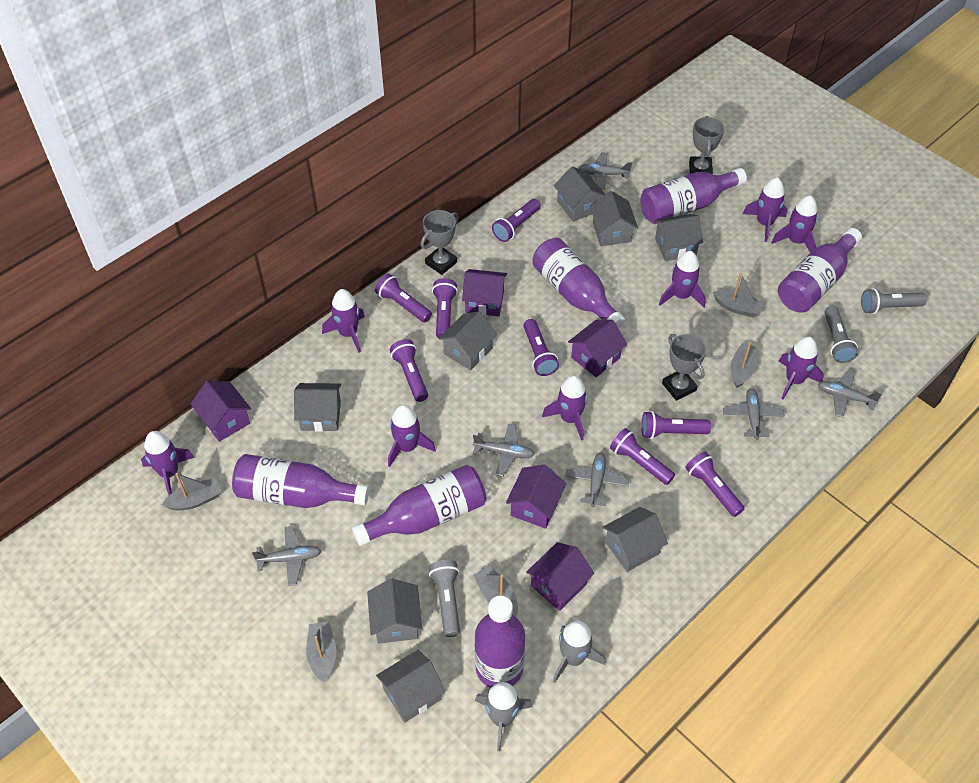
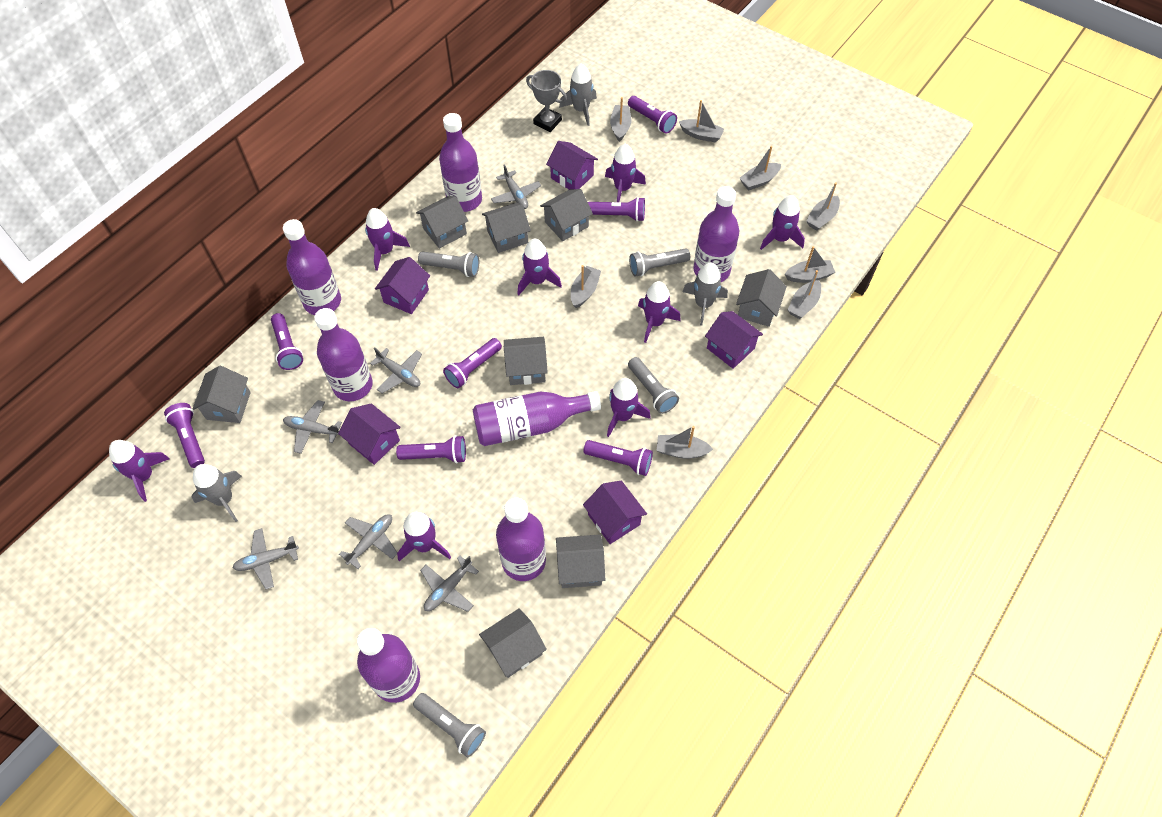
grey boat: [162,473,221,510] [306,622,336,683] [473,565,518,617] [713,273,765,318] [731,343,758,388] = 5 -> [571,265,601,308] [610,97,631,142] [656,426,713,459] [679,100,724,142] [740,146,781,190] [785,246,835,283] [788,270,821,319] [806,182,840,231] = 8
grey flashlight: [429,560,460,637] [825,306,858,363] [861,288,927,314] = 3 -> [413,693,486,757] [418,251,479,277] [628,357,679,414] [629,248,690,277] = 4
grey rocket: [475,682,533,751] [553,620,606,683] = 2 -> [192,464,242,522] [559,63,597,126] [682,263,728,326] = 3
grey trophy: [421,210,459,275] [662,334,706,401] [689,116,724,174] = 3 -> [526,70,567,132] = 1
purple bottle: [232,454,369,508] [352,465,486,546] [475,596,525,688] [532,238,625,329] [640,168,747,224] [778,228,862,313] = 6 -> [283,219,341,315] [314,308,373,401] [357,628,420,703] [439,113,482,212] [473,391,601,446] [496,498,546,581] [693,186,739,282] = 7
purple flashlight: [375,274,432,323] [390,339,428,402] [432,278,458,340] [492,199,541,242] [523,319,559,376] [610,428,675,485] [641,411,711,439] [685,452,745,517] = 8 -> [164,403,205,468] [271,313,303,370] [396,435,466,464] [443,338,502,388] [584,440,653,476] [588,197,645,222] [628,96,677,134] = 7

